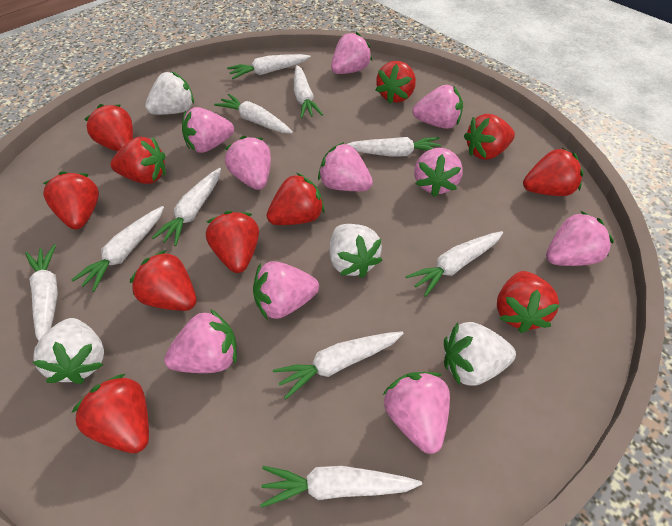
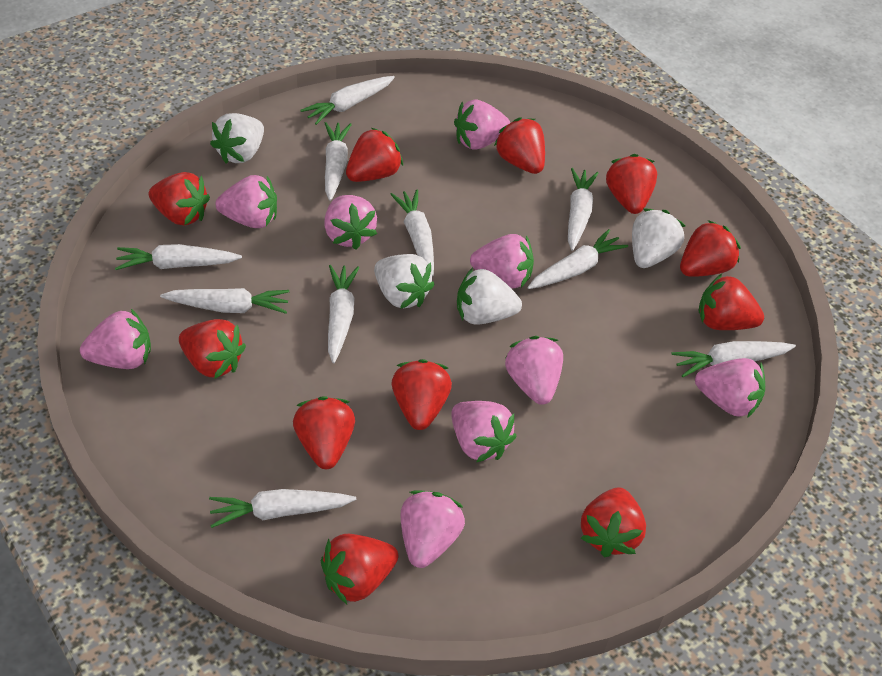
pink strawberry: [164,309,237,373] [182,107,234,153] [224,136,271,190] [253,261,319,319] [318,142,373,191] [331,32,372,74] [383,372,450,454] [412,85,463,129] [414,148,463,197] [546,211,614,266] = 10 -> [80,309,151,369] [215,175,277,228] [324,195,377,250] [400,490,465,568] [451,401,516,463] [454,100,510,150] [470,234,534,288] [505,336,563,405] [695,358,765,418] = 9

